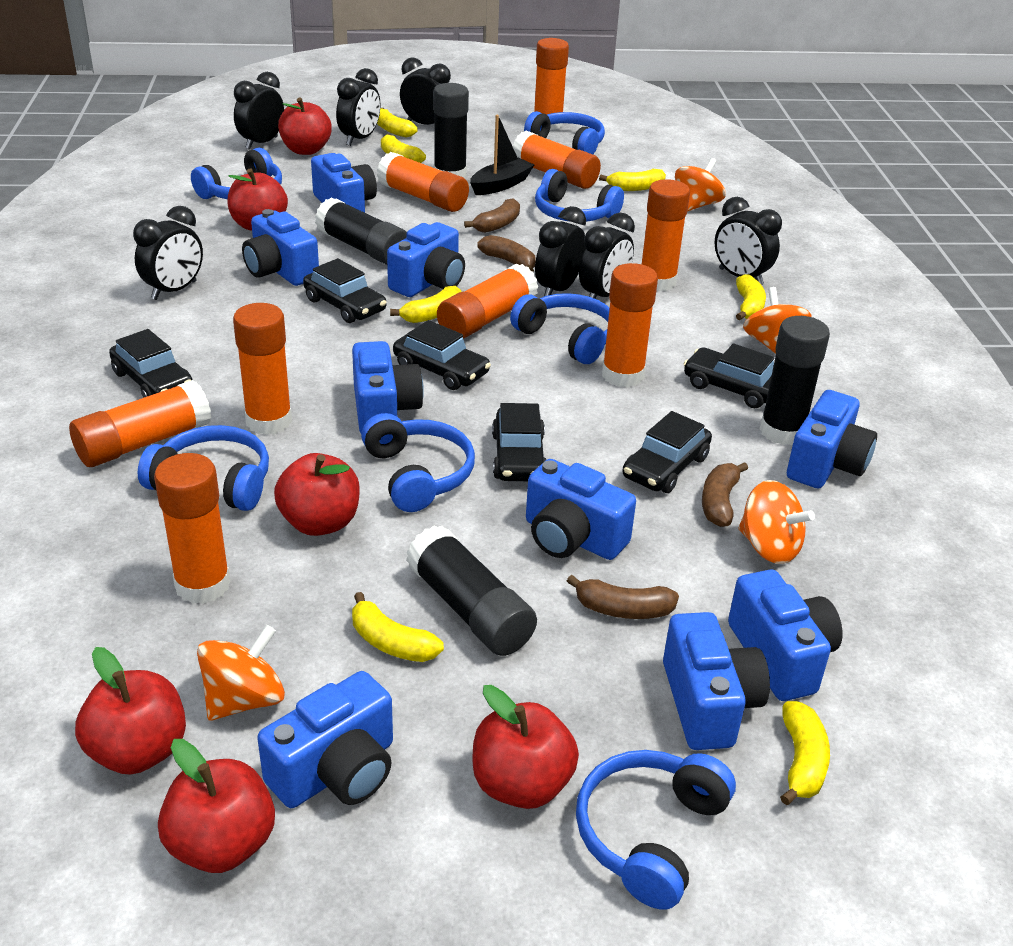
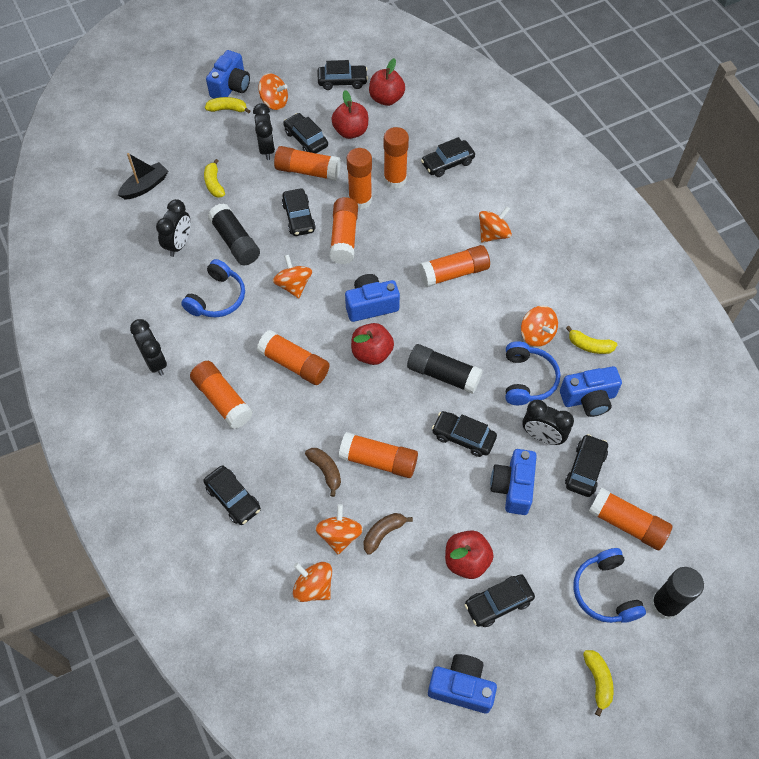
black car: [109,329,193,398] [303,258,386,323] [393,320,491,390] [492,403,546,481] [622,411,712,493] [684,343,774,408] = 6 -> [203,465,261,525] [282,188,316,236] [283,113,328,153] [317,60,368,90] [421,137,475,177] [432,411,497,457] [465,574,535,627] [565,434,608,497] = 8
black clock: [133,206,203,300] [234,72,284,150] [336,68,380,146] [400,57,451,125] [535,206,586,296] [579,213,635,299] [715,197,782,285] = 7 -> [130,319,167,376] [156,199,191,257] [253,103,275,160] [522,400,574,445] = 4
black glue stick: [315,198,407,265] [406,525,537,656] [433,83,469,178] [760,316,830,445] = 4 -> [208,203,260,265] [407,344,483,394] [651,567,704,620] = 3
blue camera: [242,209,319,286] [257,671,393,808] [311,153,377,213] [352,341,424,435] [387,222,465,297] [526,459,636,560] [663,612,770,750] [728,570,842,701] [787,390,877,488] = 9 -> [206,50,250,98] [345,274,400,322] [428,654,497,713] [490,449,537,515] [560,366,622,417] = 5
blue headphones: [138,425,269,511] [191,148,282,199] [361,413,475,512] [510,293,610,364] [524,111,605,154] [535,169,624,222] [576,750,736,910] = 7 -> [181,259,245,317] [505,341,560,405] [573,548,646,623] = 3
brown banana: [464,198,520,233] [477,235,535,272] [567,575,679,619] [702,462,748,527] = 4 -> [305,448,341,497] [363,513,413,555] = 2
orange spinning top: [197,625,285,721] [675,158,726,212] [738,480,815,564] [743,287,812,354] = 4 -> [259,73,288,110] [273,254,312,299] [293,562,332,602] [315,504,363,555] [479,206,512,243] [521,306,558,347] = 6
red apple: [75,647,186,775] [158,739,275,873] [228,168,288,231] [274,453,360,536] [278,97,332,155] [472,685,579,809] = 6 -> [331,90,368,139] [351,323,394,365] [369,58,405,106] [445,530,494,579] = 4
yellow banana: [352,592,444,662] [377,108,418,138] [381,134,426,163] [390,286,461,323] [599,169,666,191] [736,274,766,320] [780,701,830,805] = 7 -> [204,159,225,198] [205,97,250,114] [566,326,617,354] [583,650,614,716] = 4

